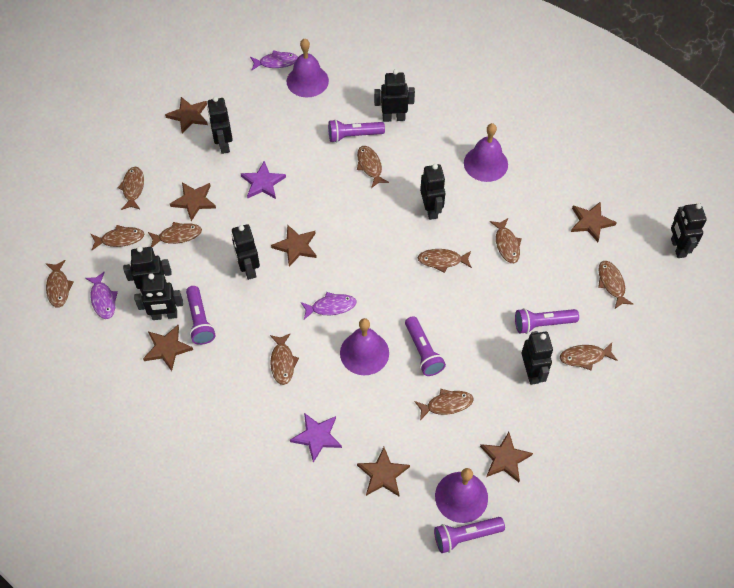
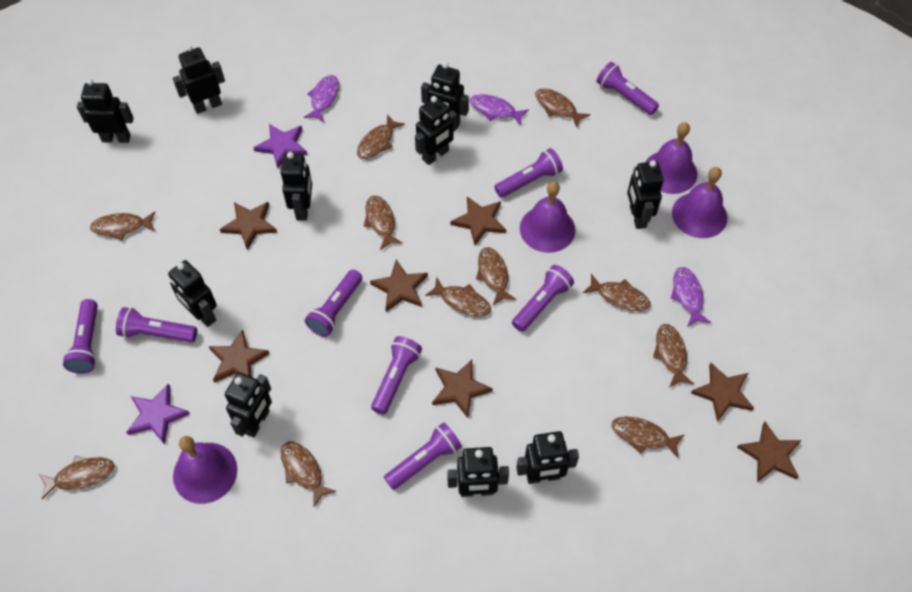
black robot: [123,246,172,293] [134,273,183,320] [207,96,233,154] [232,224,260,280] [374,69,415,122] [420,164,445,220] [522,331,553,385] [671,203,707,258] = 8 -> [77,79,134,143] [168,260,217,327] [173,45,225,114] [225,372,272,438] [281,152,312,221] [415,96,457,165] [421,62,469,128] [447,447,509,497] [516,431,579,484] [627,160,664,229] = 10
purple flashlight: [186,286,215,345] [328,119,385,143] [405,316,446,376] [434,517,505,553] [515,308,579,334] = 5 -> [63,299,98,374] [116,307,197,342] [305,270,362,337] [371,336,422,415] [384,422,462,490] [494,148,563,198] [512,265,574,332] [597,62,659,115] = 8

